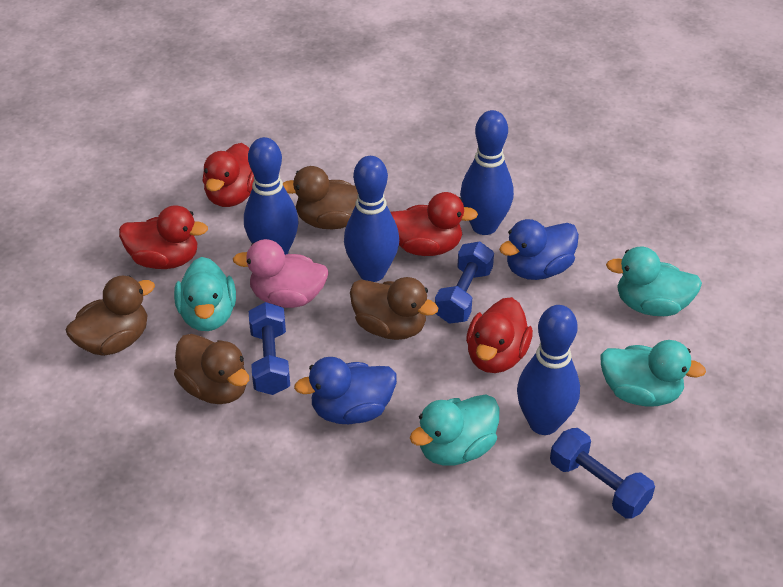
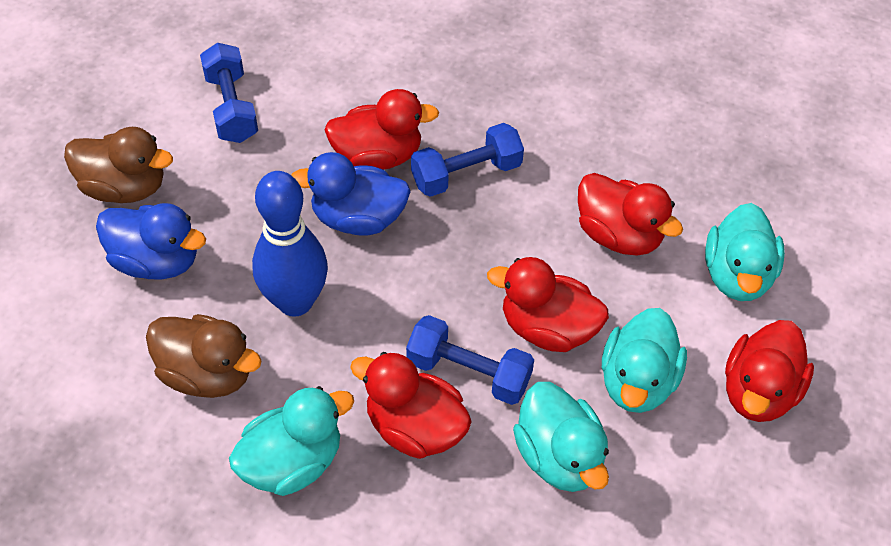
blue bowling pin: [244,137,298,255] [344,156,399,282] [460,110,514,235] [517,305,580,435] = 4 -> [252,171,328,317] = 1
brown duck: [66,276,155,356] [174,334,249,404] [283,166,358,229] [350,277,438,340] = 4 -> [64,127,173,203] [146,314,262,398] = 2
pink duck: [233,239,329,308] = 1 -> none = 0
red duck: [119,205,208,269] [203,143,254,207] [390,192,478,256] [466,297,533,373] = 4 -> [324,89,439,170] [350,352,472,459] [487,257,609,352] [578,173,683,255] [725,320,814,422] = 5

